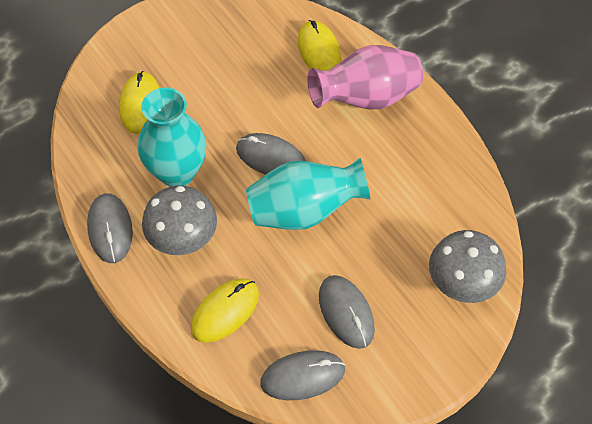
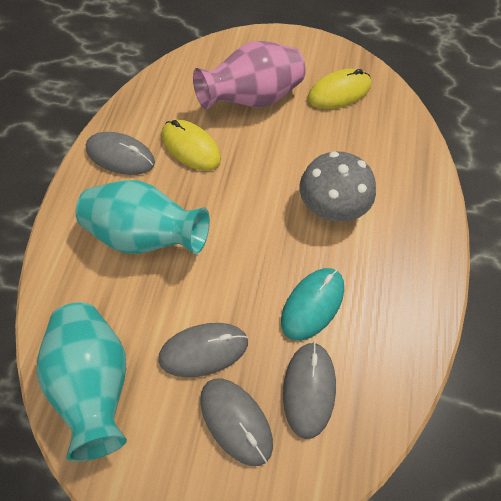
grey mushroom: [142,185,217,255] [429,230,506,303] = 2 -> [300,151,376,222] = 1
turquoise mouse: none = 0 -> [281,268,344,341] = 1
yellow mouse: [119,71,159,134] [191,279,259,343] [298,20,341,71] = 3 -> [162,119,221,171] [307,69,371,109] = 2

